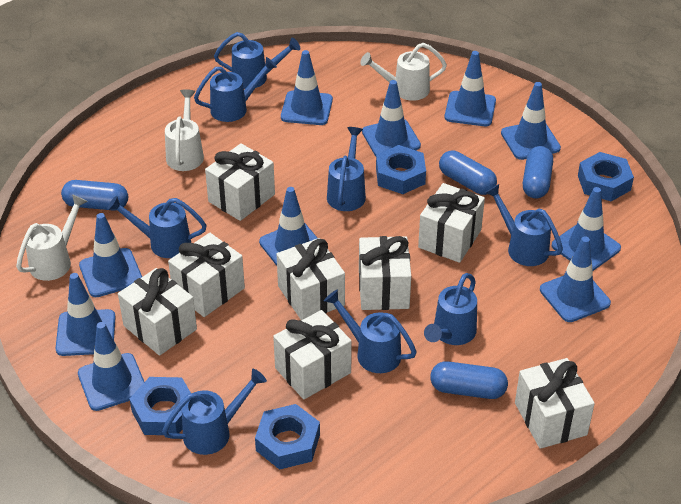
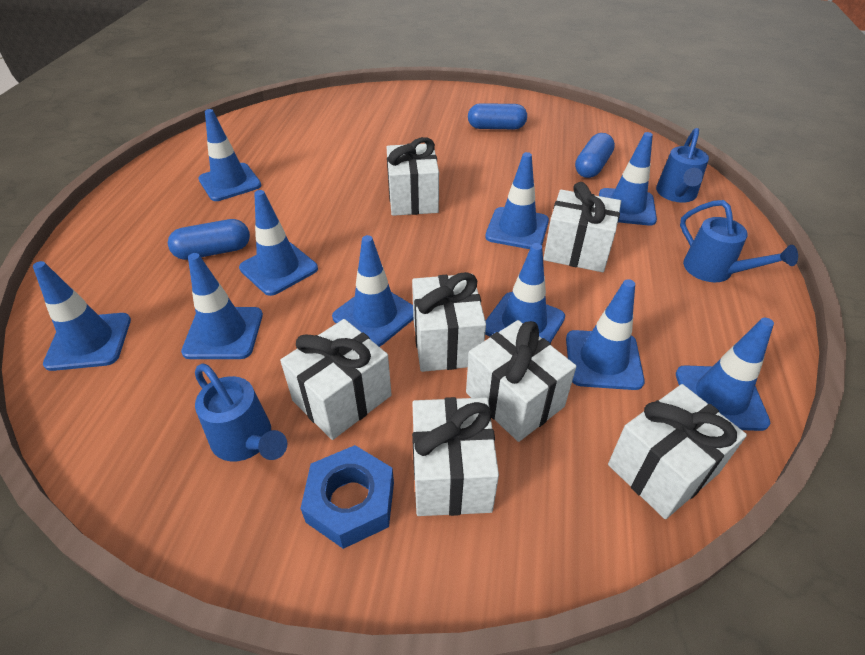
blue capsule: [61,180,128,211] [430,361,508,399] [439,150,497,195] [523,146,553,198] = 4 -> [168,219,250,260] [468,103,527,129] [575,133,615,178] = 3
blue nut: [129,377,191,435] [255,404,320,470] [376,145,426,194] [578,152,634,201] = 4 -> [300,445,394,549] = 1
blue watering can: [107,196,207,258] [162,369,267,455] [194,57,277,122] [214,32,300,89] [324,289,417,373] [327,127,366,211] [424,273,477,345] [485,184,563,266] = 8 -> [195,364,287,461] [656,128,709,203] [680,200,798,282] = 3
white gift: [118,268,197,356] [168,233,245,317] [205,143,275,221] [273,310,352,400] [276,238,345,320] [359,236,411,310] [418,183,485,263] [515,358,595,449] = 8 -> [280,319,392,440] [386,137,439,216] [412,272,486,372] [412,397,499,516] [466,320,576,442] [543,182,621,272] [608,384,747,519] = 7
white watering can: [16,194,88,281] [165,89,204,171] [360,43,447,101] = 3 -> none = 0

